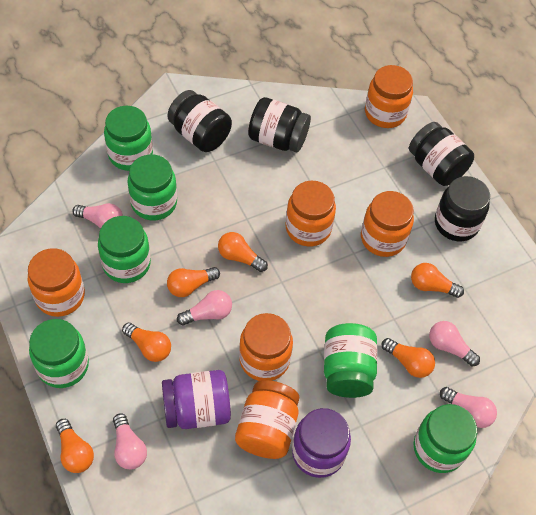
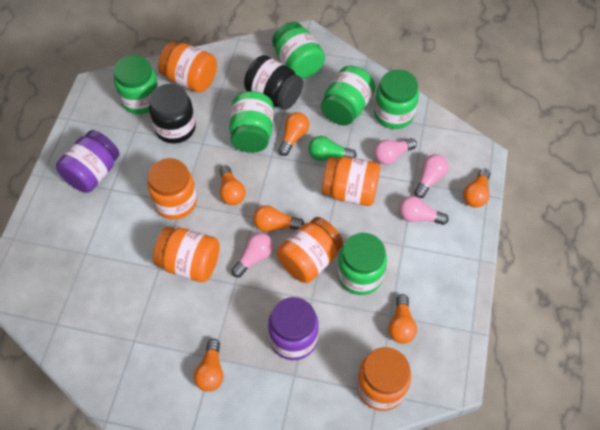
black jar: [167,90,232,152] [248,97,311,152] [409,122,474,186] [435,176,490,241] = 4 -> [149,84,196,144] [244,55,303,110] = 2
green light bulb: none = 0 -> [308,136,357,161] = 1
pink light bulb: [72,203,123,229] [113,413,147,470] [177,290,232,326] [429,321,480,367] [440,387,497,428] = 5 -> [231,233,273,278] [374,138,417,165] [399,196,449,225] [414,154,448,198] = 4

